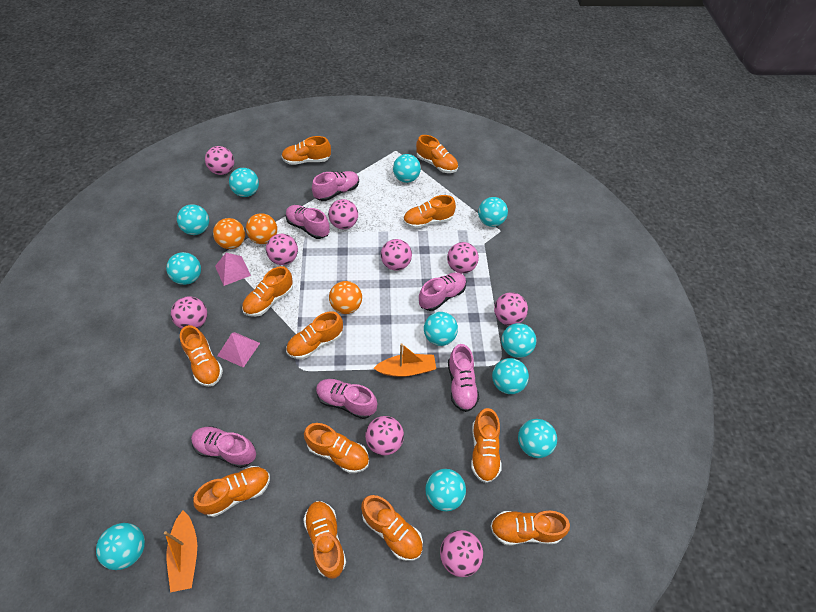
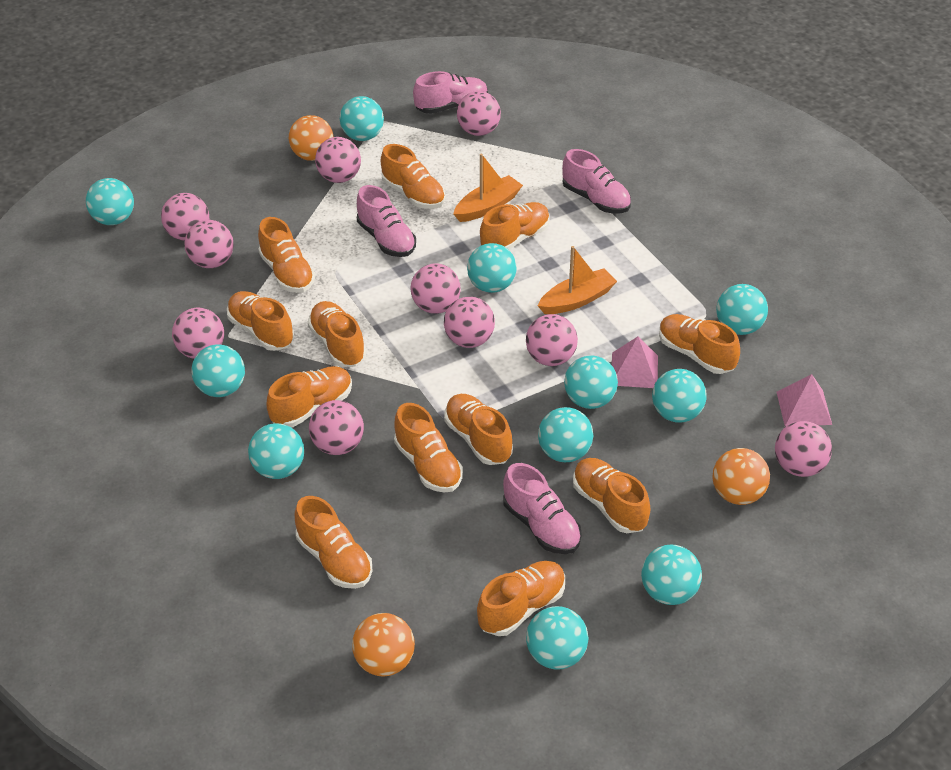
pink ball: [171,296,207,329] [205,146,234,175] [266,234,298,265] [328,199,358,229] [365,416,404,456] [381,239,412,271] [440,530,483,577] [447,242,479,274] [494,292,528,326] = 9 -> [161,193,209,241] [172,308,224,359] [184,220,234,268] [309,400,364,455] [315,137,361,183] [411,263,461,314] [444,297,495,348] [457,91,501,136] [526,314,578,366] [775,421,832,477] = 10
pink shoe: [191,426,256,468] [286,205,330,239] [312,171,359,201] [316,379,377,419] [419,272,466,311] [448,344,479,412] = 6 -> [357,185,416,257] [413,71,488,114] [503,463,582,554] [562,149,631,213] = 4

